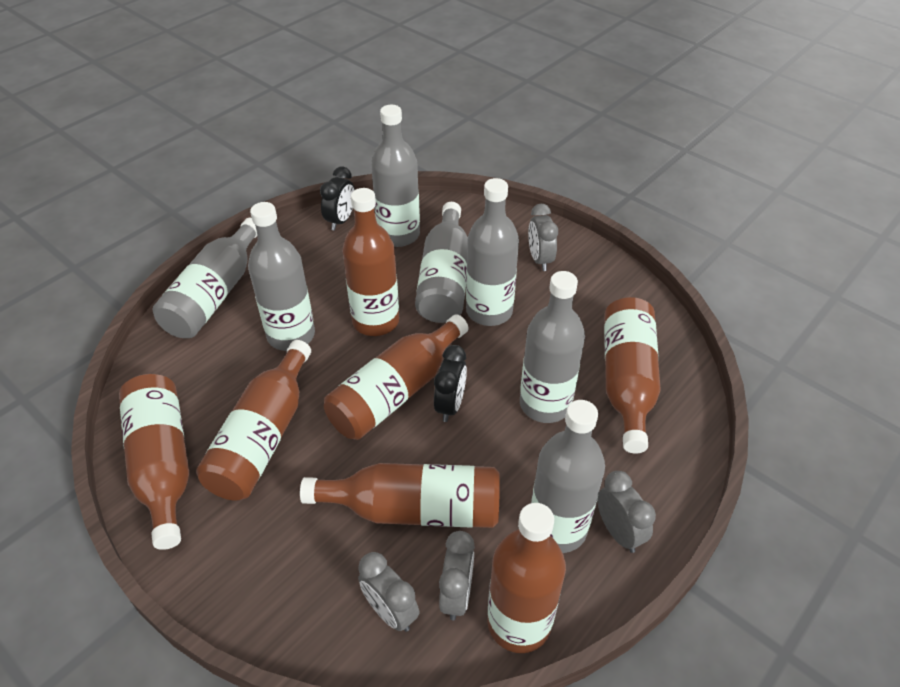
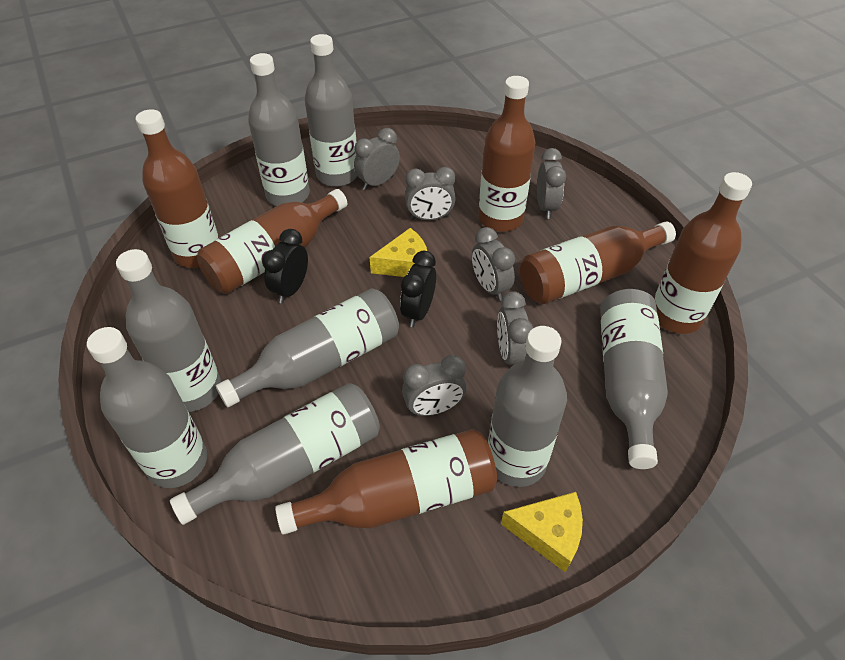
brown bottle: [119,374,189,550] [196,340,311,500] [300,463,500,528] [324,314,468,440] [342,188,399,336] [487,503,566,653] [604,297,661,454] = 7 -> [136,109,219,268] [197,189,347,294] [275,429,497,535] [478,76,536,232] [520,221,676,304] [654,172,752,334] = 6
grey bottle: [153,218,257,338] [248,202,315,351] [371,105,420,247] [415,202,468,323] [466,178,519,326] [520,271,585,423] [531,400,605,553] = 7 -> [87,327,207,488] [116,249,221,412] [170,383,380,525] [216,288,399,408] [248,53,310,206] [305,34,357,187] [488,326,567,487] [600,289,668,469] = 8
grey clock: [358,552,419,632] [439,531,475,620] [528,204,558,271] [597,471,656,553] = 4 -> [354,128,400,190] [402,355,467,416] [405,167,456,220] [472,227,515,301] [497,291,533,366] [537,148,566,219] = 6
yellow cheese: none = 0 -> [369,228,427,277] [501,492,583,572] = 2

